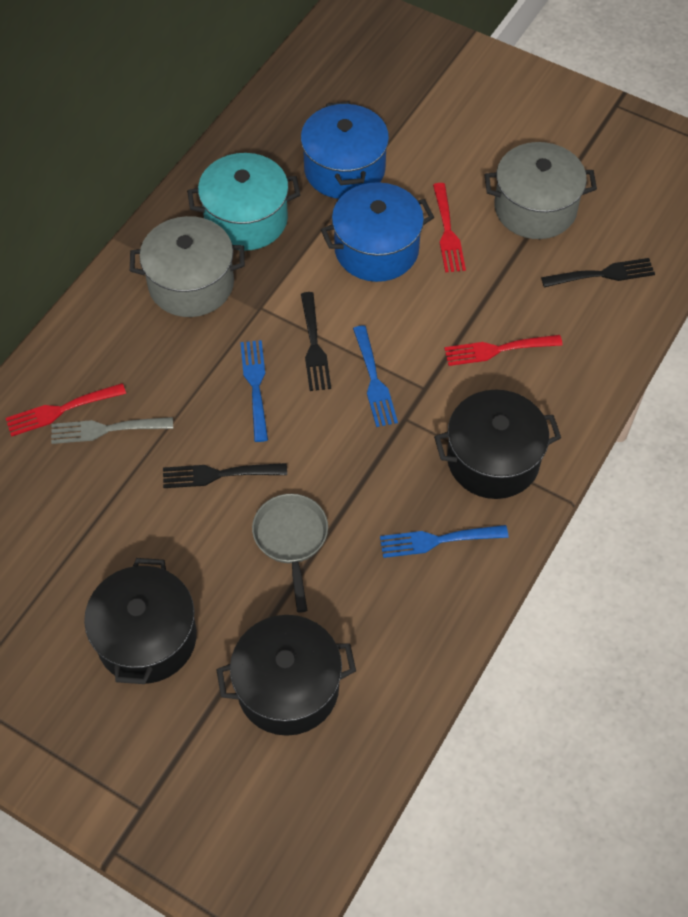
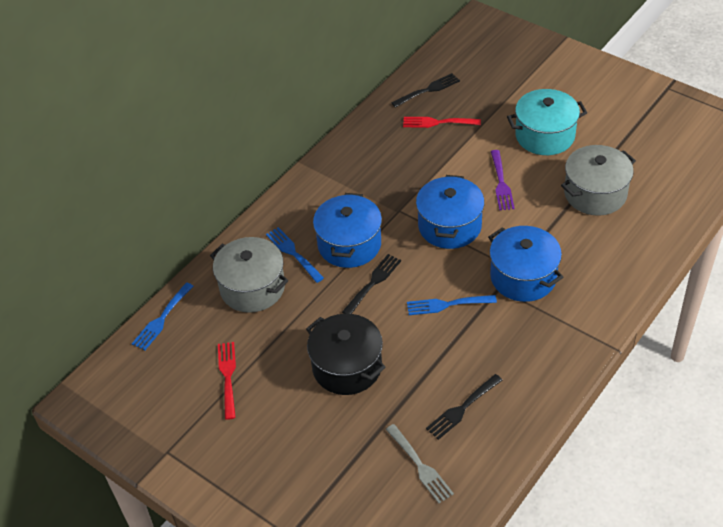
black pot: [84,558,197,684] [216,615,356,736] [434,390,561,499] = 3 -> [306,314,386,395] = 1
blue pot: [301,101,389,199] [321,182,434,282] = 2 -> [313,193,382,268] [416,175,485,249] [488,226,563,302] = 3
grey pan: [252,494,328,613] = 1 -> none = 0
purple fork: none = 0 -> [491,150,515,210] = 1
red fork: [6,383,126,437] [433,183,466,272] [444,335,563,366] = 3 -> [218,342,236,420] [403,117,481,128] = 2

